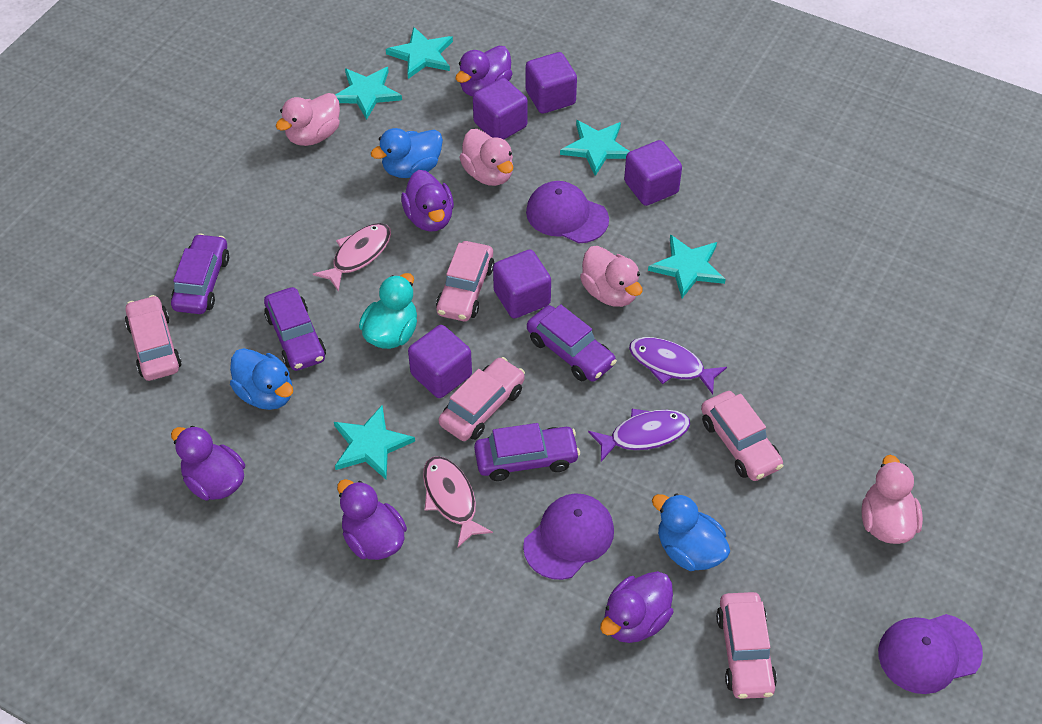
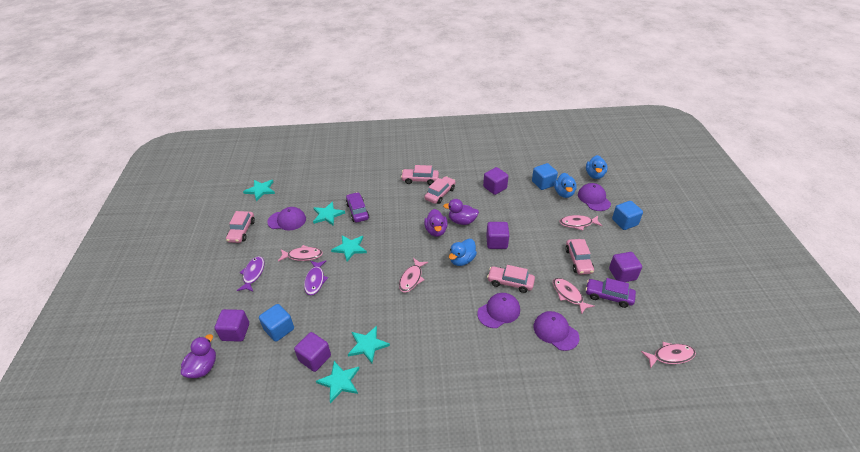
blue cube: none = 0 -> [259,304,294,342] [532,163,558,190] [612,201,643,230] = 3
pink duck: [276,93,340,146] [459,129,513,186] [580,246,642,307] [861,455,923,544] = 4 -> none = 0
pink fish: [313,223,391,292] [423,456,493,547] = 2 -> [278,245,323,261] [399,258,428,292] [553,278,594,314] [559,215,602,231] [641,342,696,368] = 5
purple cap: [523,493,614,580] [526,181,609,243] [878,614,983,694] = 3 -> [267,207,306,231] [477,293,520,328] [534,311,579,351] [578,183,611,211] = 4
purple car: [171,233,229,314] [264,287,326,371] [474,423,580,481] [527,304,617,381] = 4 -> [346,192,369,222] [585,278,636,308] = 2
purple duck: [171,426,245,501] [337,479,407,560] [401,170,454,231] [456,46,512,97] [600,571,673,643] = 5 -> [181,334,216,378] [424,209,448,237] [443,199,479,225] = 3
turquoise duck: [359,273,417,349] = 1 -> none = 0

